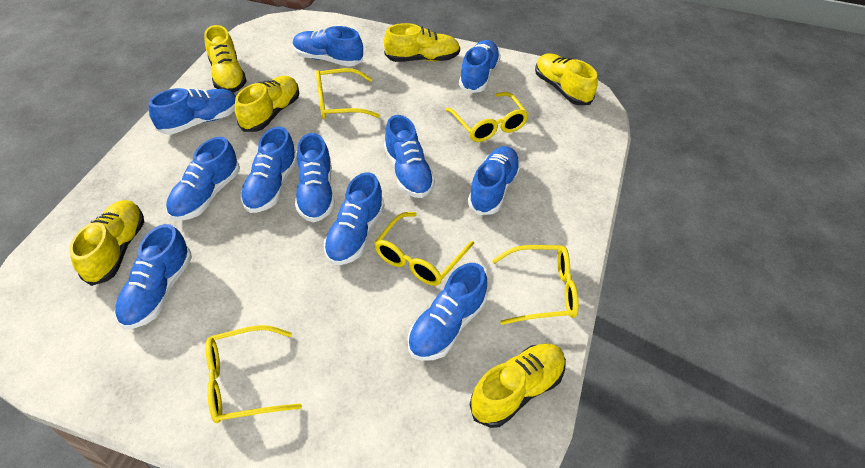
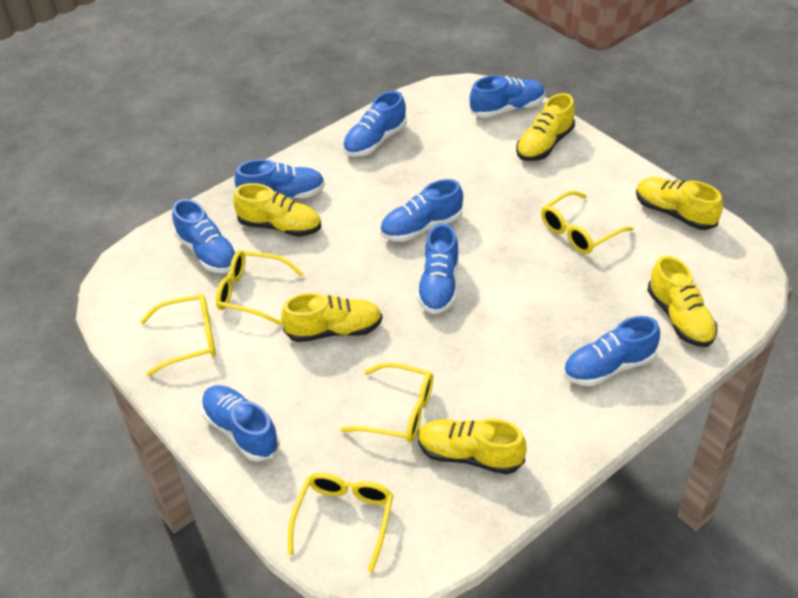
blue shoe: [115,224,192,329] [149,88,236,135] [166,137,240,221] [240,127,297,213] [293,26,363,66] [295,133,335,223] [324,172,384,265] [384,115,435,198] [408,263,487,361] [459,40,501,93] [468,146,521,215] = 11 -> [172,199,237,273] [201,385,280,462] [234,159,325,199] [343,91,407,156] [380,179,463,242] [417,223,459,314] [470,75,545,118] [563,316,660,386] = 8

